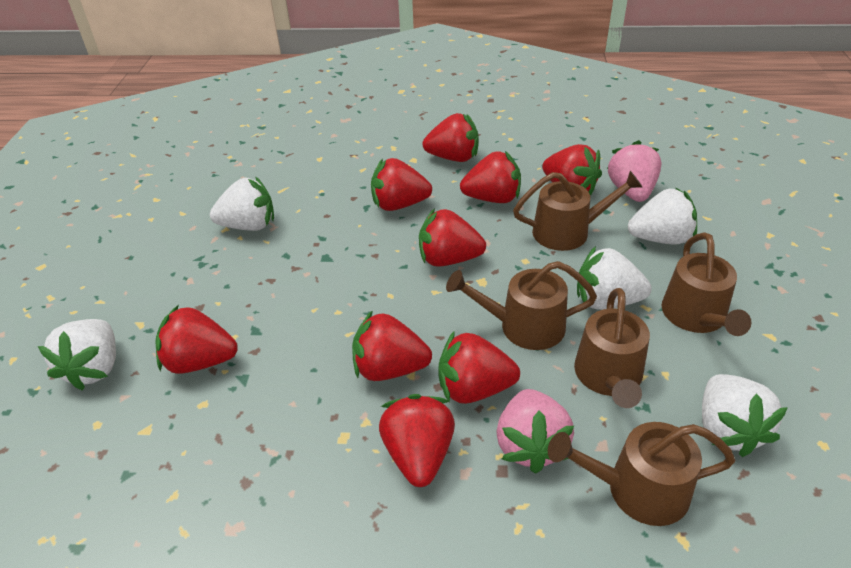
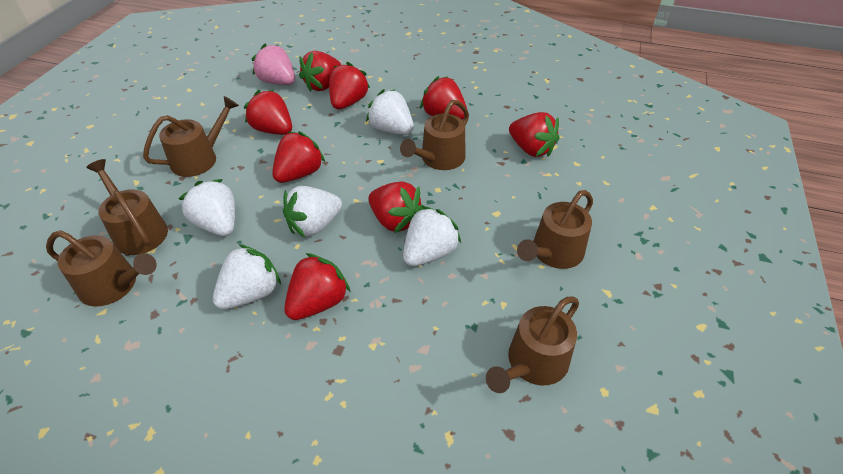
brown watering can: [446,261,597,350] [513,171,643,251] [548,422,735,526] [574,288,650,408] [662,233,752,336] = 5 -> [46,230,157,307] [86,159,168,255] [143,96,239,177] [400,100,469,170] [486,296,579,393] [517,190,593,269] = 6
pink strawberry: [496,389,574,474] [607,140,662,202] = 2 -> [252,44,295,85] = 1
red strawberry: [155,305,238,374] [352,310,432,381] [371,158,432,211] [379,394,455,487] [419,208,486,267] [423,113,479,162] [439,330,520,404] [460,151,521,203] [542,144,602,196] = 9 -> [244,90,292,135] [272,131,325,183] [284,253,351,320] [299,51,341,92] [329,62,370,109] [368,182,424,233] [420,76,467,120] [509,112,560,157] = 8

